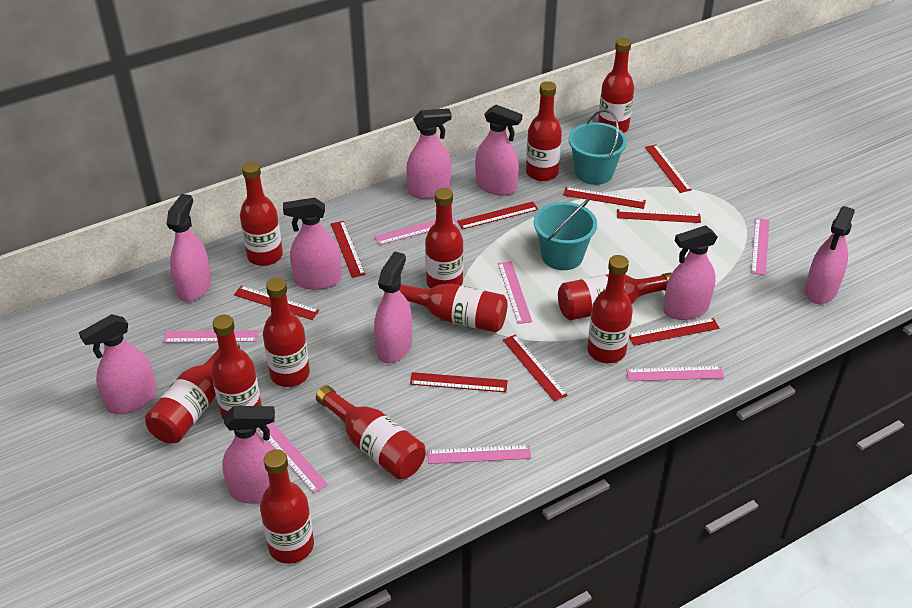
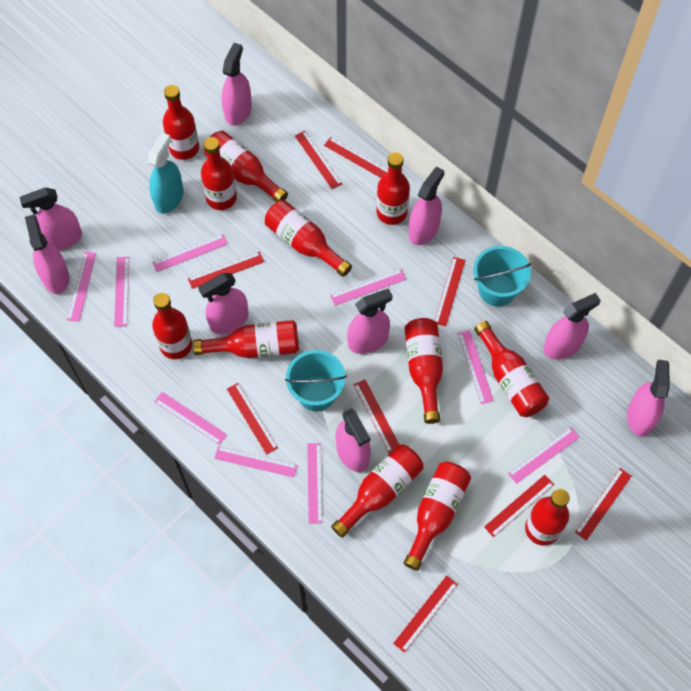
pink ruler: [163,330,259,343] [258,422,328,494] [374,215,458,245] [428,445,531,464] [498,261,532,324] [626,366,724,381] [751,218,769,275] = 7 -> [67,252,96,322] [114,257,130,327] [152,234,228,272] [154,392,227,445] [214,446,298,478] [307,443,323,524] [330,269,406,306] [457,330,494,404] [508,427,579,484] = 9
turquoise spray bottle: none = 0 -> [147,132,184,214] = 1

